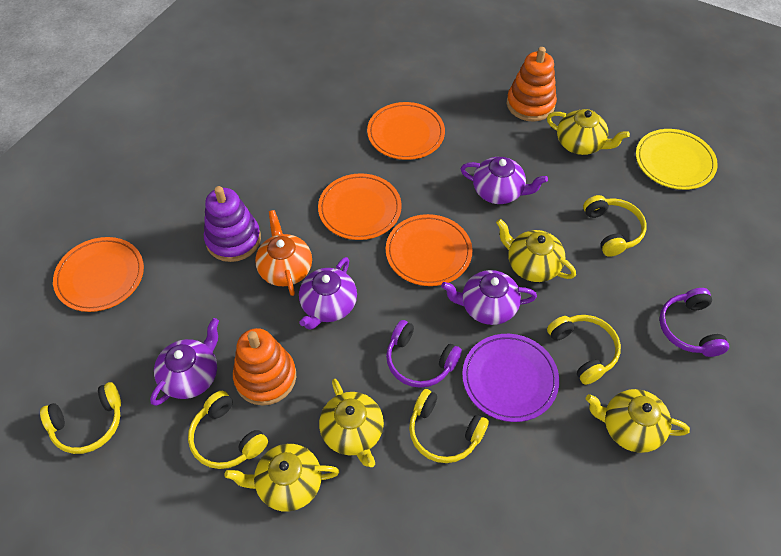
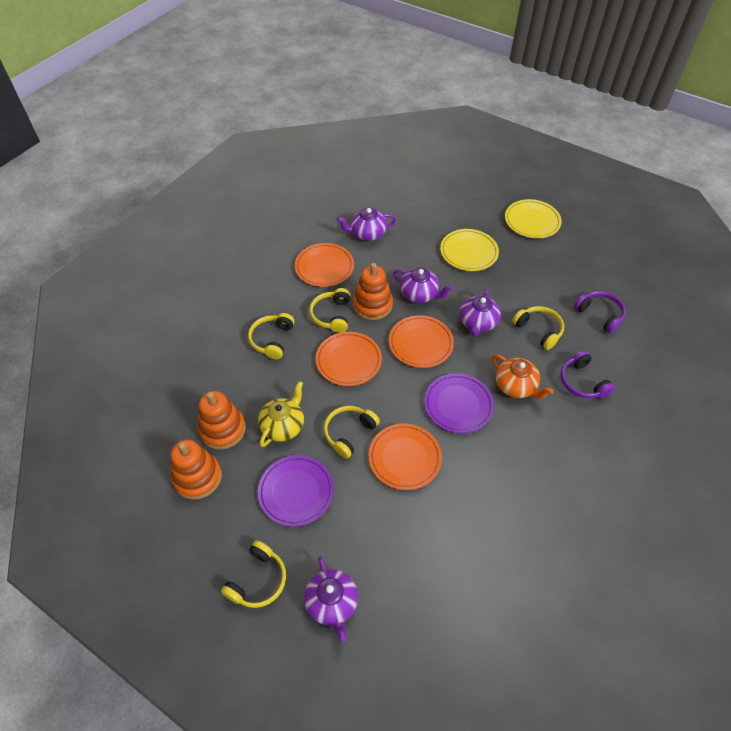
orange stacking toy: [233,328,296,406] [507,47,557,122] = 2 -> [171,440,222,500] [198,391,246,450] [353,263,393,320] = 3
purple plate: [462,334,559,422] = 1 -> [258,455,334,526] [424,373,494,433] = 2
purple stacking toy: [204,186,261,262] = 1 -> none = 0
yellow plate: [636,129,718,190] = 1 -> [440,229,499,271] [505,199,562,238] = 2
yellow teapot: [225,444,339,512] [319,379,384,467] [496,219,576,282] [547,109,630,155] [586,389,690,453] = 5 -> [258,381,304,447] = 1

